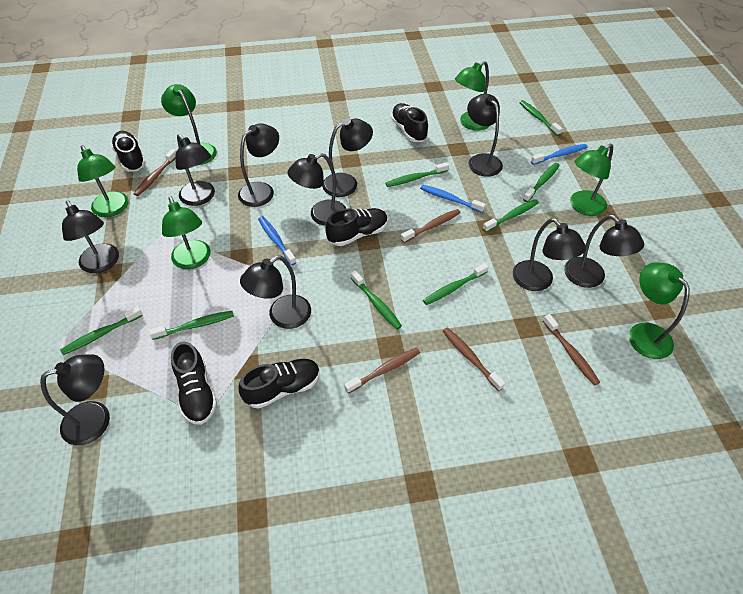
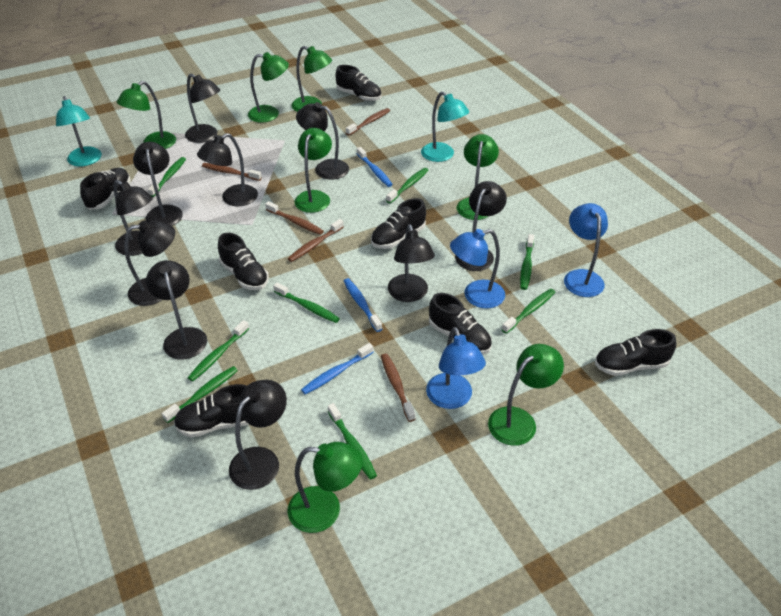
black shoe: [111,131,146,172] [171,341,217,425] [238,359,320,409] [325,208,388,246] [391,103,428,142] = 5 -> [80,168,131,210] [174,384,249,437] [218,233,269,290] [336,65,382,101] [371,198,426,249] [429,293,492,355] [595,329,676,376] = 7
blue lamp: none = 0 -> [426,327,486,409] [450,229,505,308] [564,203,608,297] = 3
green lamp: [77,145,128,217] [161,84,217,165] [162,196,211,269] [455,61,490,131] [570,144,613,216] [629,262,690,359] = 6 -> [117,81,176,149] [248,52,289,123] [288,442,363,533] [291,46,332,112] [294,128,332,213] [457,134,499,220] [488,344,564,446] = 7
turquoise lamp: none = 0 -> [56,96,102,167] [421,92,469,162] = 2

